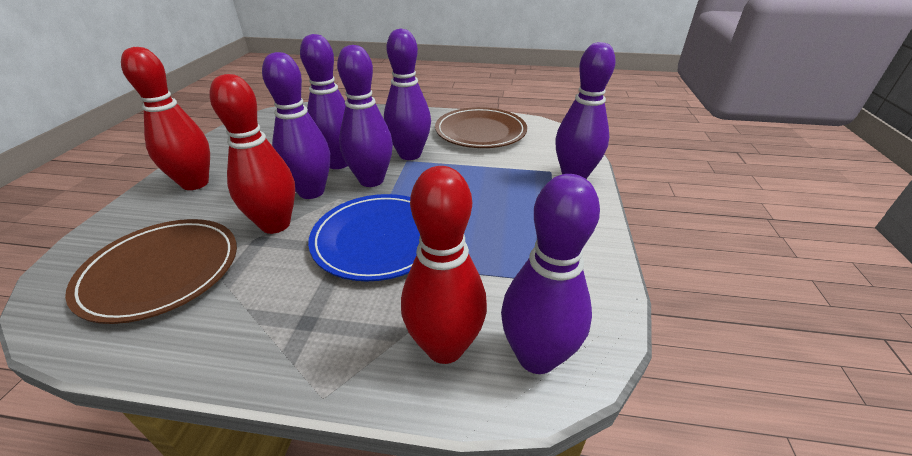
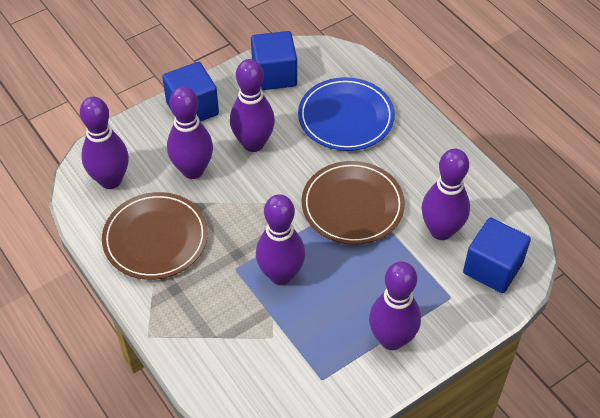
blue cube: none = 0 -> [162,62,219,122] [251,31,297,90] [463,218,531,293] = 3
red bowling pin: [121,47,210,190] [210,74,295,234] [401,166,487,364] = 3 -> none = 0

